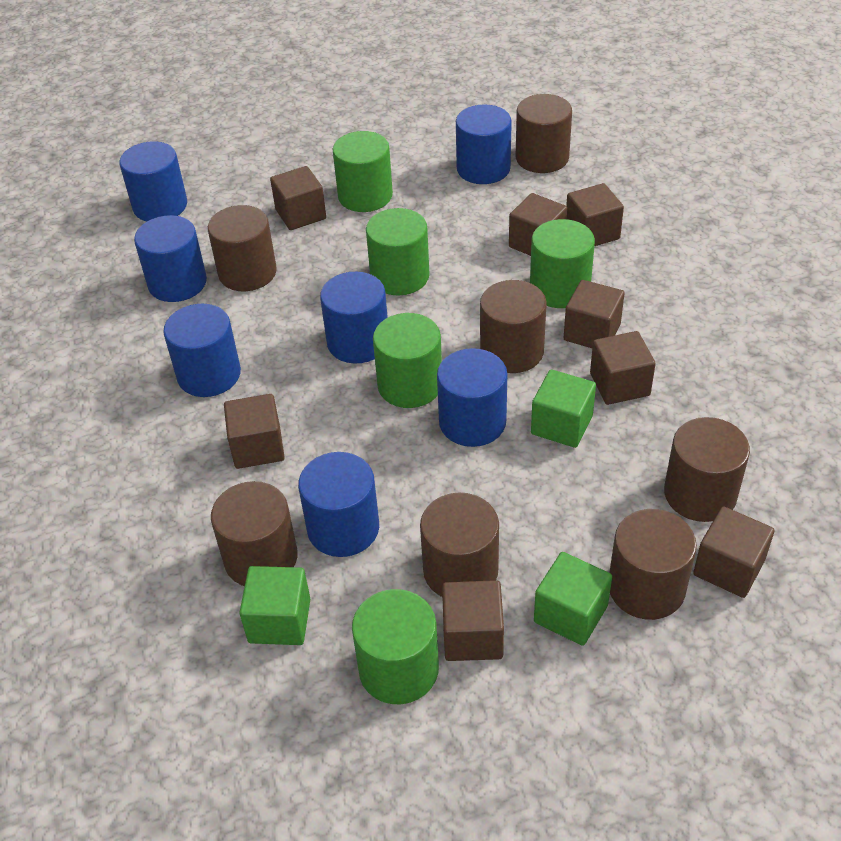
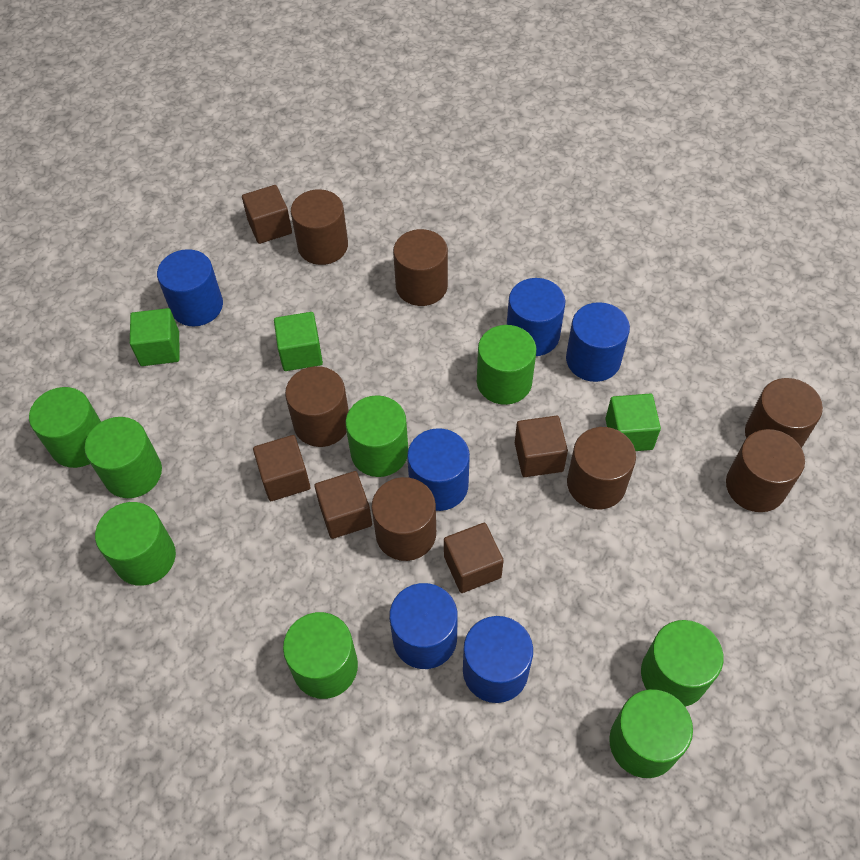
blue cylinder: [120,141,187,222] [134,215,207,302] [163,304,241,397] [298,452,379,557] [320,272,388,364] [437,348,507,447] [456,104,512,184] = 7 -> [157,249,223,327] [389,583,458,669] [407,428,470,511] [463,616,533,703] [507,278,565,356] [566,302,630,382] = 6
brown cube: [224,394,285,469] [270,166,326,230] [442,580,504,661] [509,193,567,256] [564,280,624,348] [566,183,624,246] [590,331,656,405] [693,506,775,598] = 8 -> [242,185,292,244] [253,435,310,501] [314,471,372,539] [444,523,504,593] [515,416,568,477] = 5
green cylinder: [332,131,393,212] [352,589,439,704] [366,208,430,295] [373,313,442,408] [530,219,595,308] = 5 -> [29,387,101,468] [84,417,162,498] [95,502,176,586] [283,612,358,699] [345,395,408,477] [477,325,536,405] [609,689,693,778] [641,620,724,707] = 8

